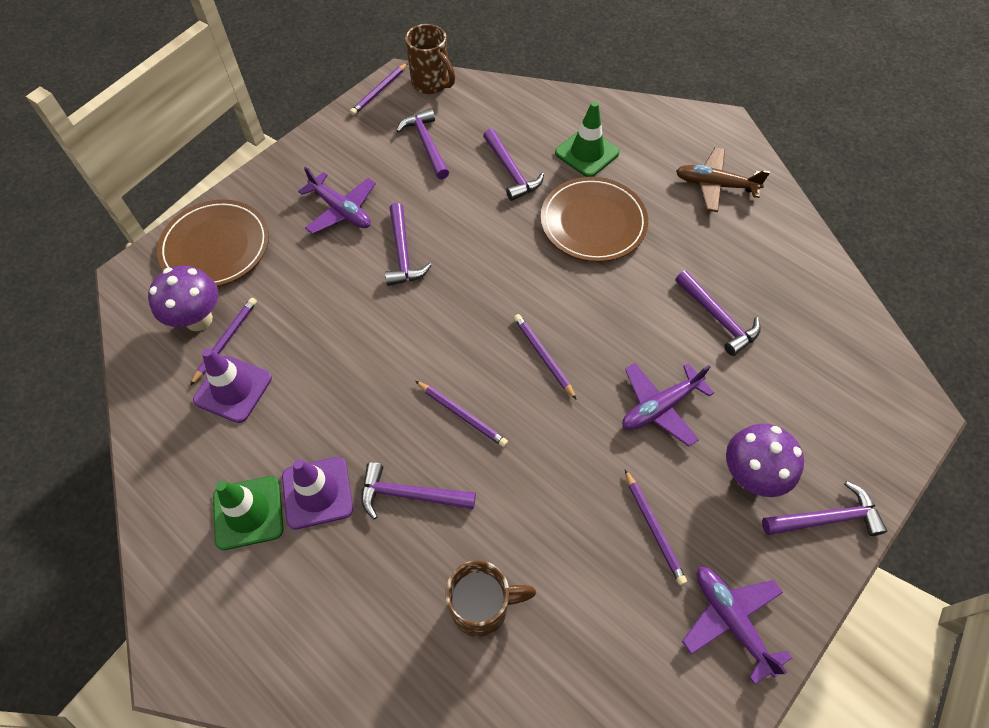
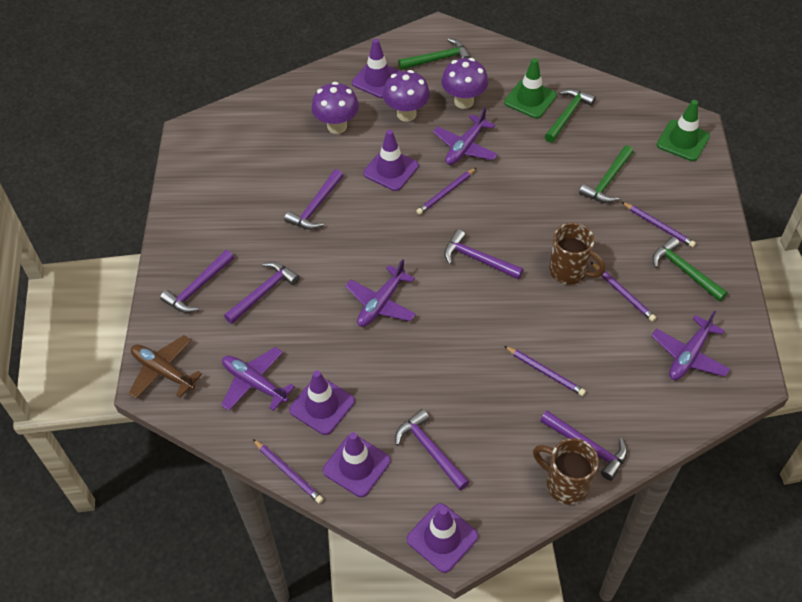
brown plate: [157,200,269,287] [541,177,648,262] = 2 -> none = 0
green hammer: none = 0 -> [398,38,471,70] [545,89,596,143] [579,145,634,203] [652,237,728,302] = 4
purple mushroom: [148,266,218,331] [726,424,804,497] = 2 -> [311,82,359,134] [383,70,430,122] [441,58,488,109] = 3
purple plane: [298,166,376,234] [622,363,714,447] [682,567,792,685] = 3 -> [221,347,295,411] [345,259,416,327] [433,107,498,165] [651,310,730,380] = 4
purple traffic cone: [193,348,272,423] [282,457,353,530] = 2 -> [289,370,355,435] [323,432,391,497] [352,39,400,98] [363,130,419,191] [407,503,478,573] = 5

